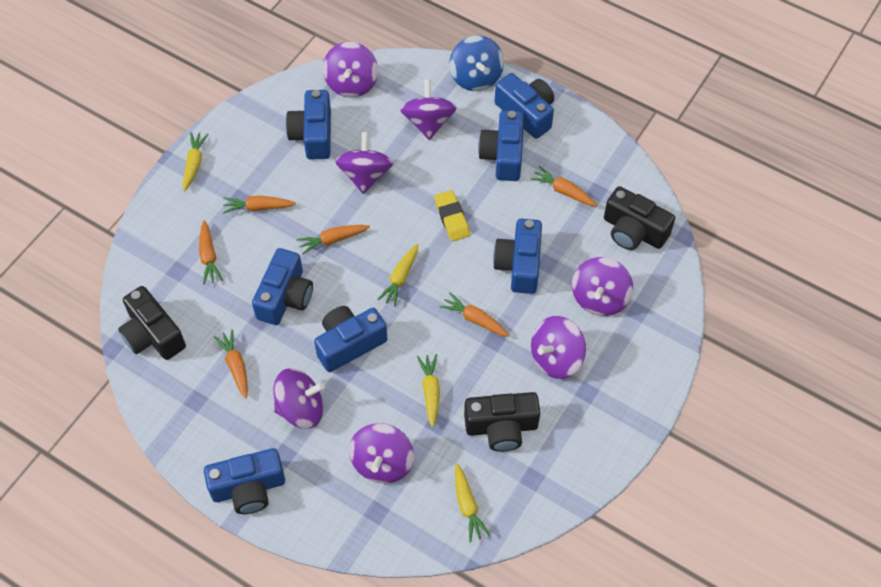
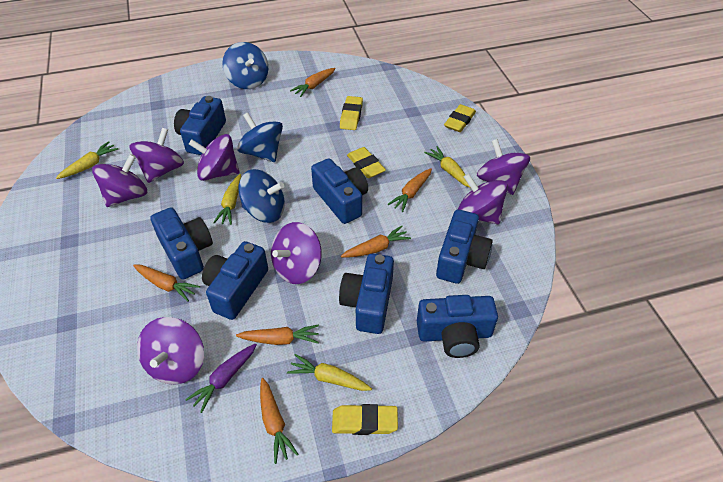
black camera: [118,286,186,360] [464,392,540,452] [604,186,675,250] = 3 -> none = 0
blue spinning top: [449,35,504,91] = 1 -> [222,42,268,89] [237,112,283,162] [239,169,285,223] = 3
purple carrot: none = 0 -> [185,343,257,413] = 1
yellow eraser: [434,190,470,241] = 1 -> [332,404,398,435] [340,96,363,130] [347,147,386,178] [444,104,476,132] = 4

